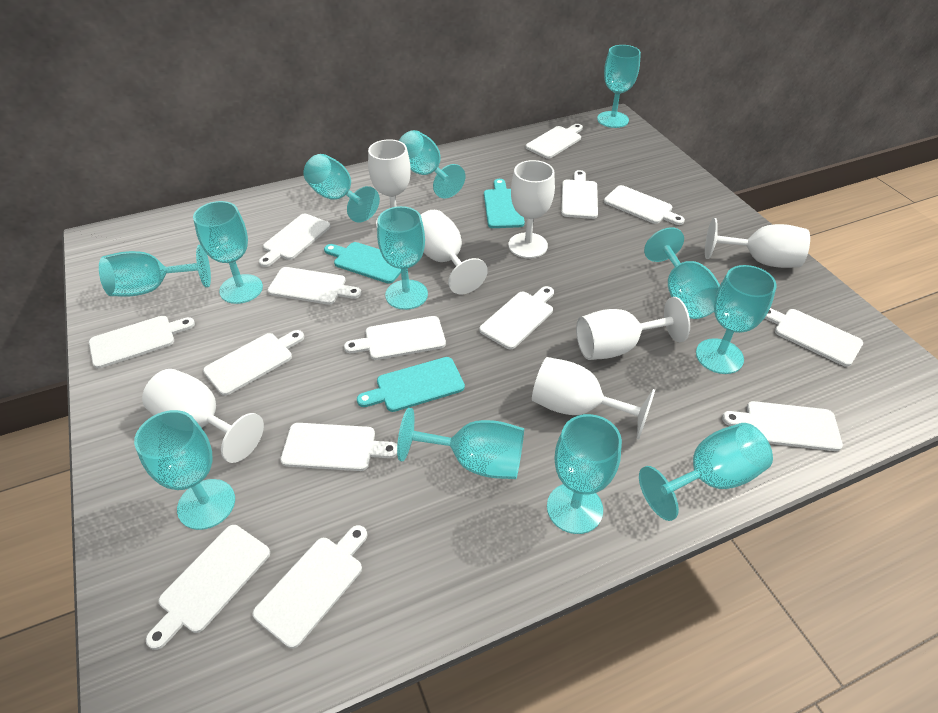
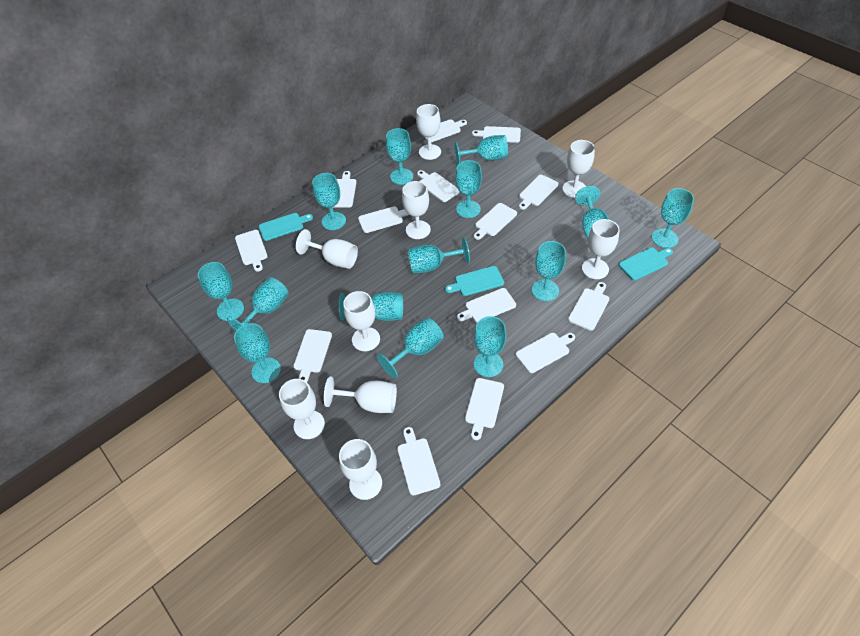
turquoise goblet: [99,245,211,296] [134,410,235,530] [193,201,263,304] [304,154,380,222] [377,206,428,310] [397,408,524,479] [399,130,465,198] [547,414,622,534] [597,45,641,128] [639,423,773,521] [644,227,720,319] [696,265,777,374] = 12 -> [198,262,244,321] [228,277,289,331] [234,323,281,383] [312,173,346,230] [339,292,403,321] [377,318,444,379] [386,128,413,185] [408,237,470,274] [454,135,508,165] [455,160,482,218] [474,316,507,377] [532,241,566,301] [575,186,609,239] [652,188,694,248] = 14
white goblet: [142,369,264,463] [368,139,411,227] [421,210,488,294] [508,160,555,258] [532,357,655,439] [576,297,690,360] [705,218,810,268] = 7 -> [279,379,325,439] [296,229,358,269] [324,376,397,413] [339,439,382,500] [343,291,380,351] [402,181,431,239] [416,104,441,160] [562,140,595,198] [582,219,620,279] = 9

